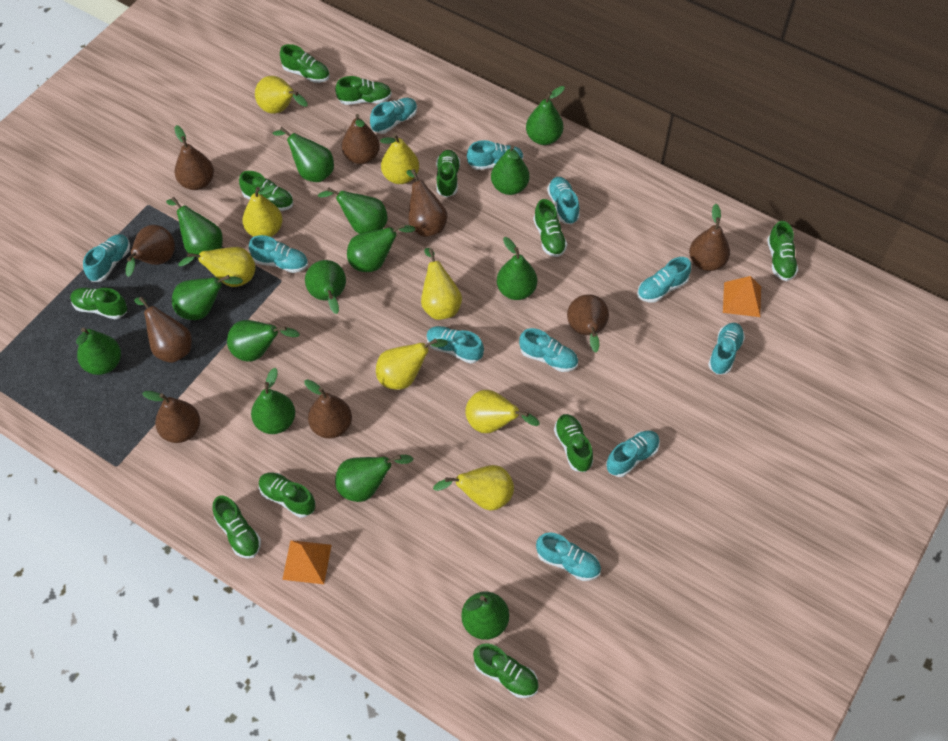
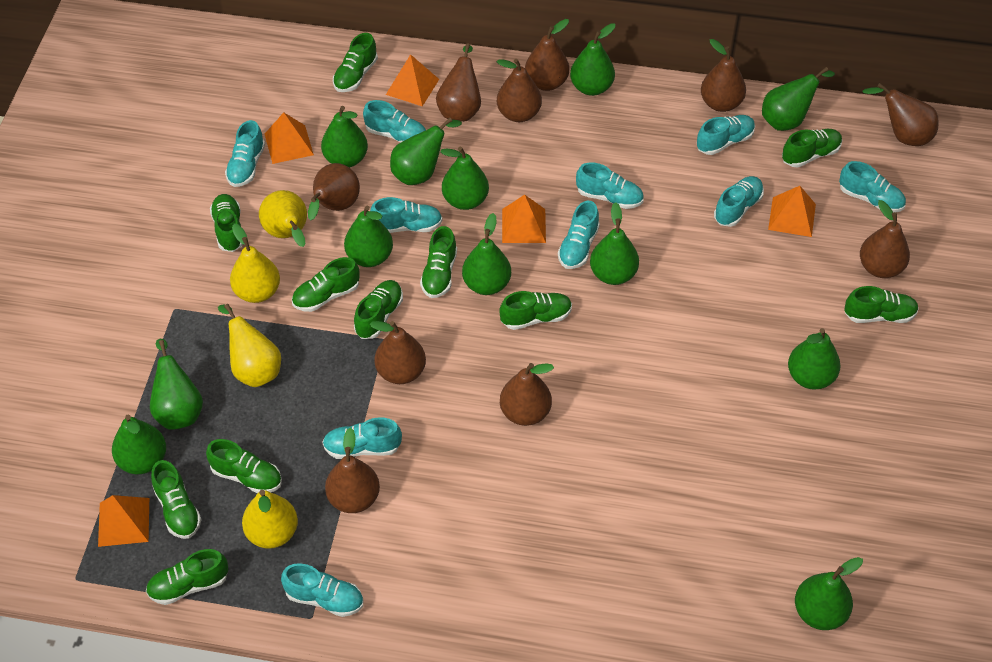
brown pear: [126,225,175,277] [134,297,192,363] [142,391,200,443] [175,125,214,190] [304,379,352,439] [342,114,380,164] [407,169,447,237] [567,294,609,352] [689,204,730,271] = 9 -> [308,163,360,220] [325,427,380,513] [370,321,426,384] [436,43,481,122] [497,59,542,122] [500,363,554,426] [525,19,569,91] [701,39,746,112] [860,200,910,278] [862,83,939,146] = 10
green pear: [76,328,121,375] [166,197,223,258] [172,275,243,320] [227,320,300,362] [251,368,295,434] [273,127,334,182] [305,260,346,314] [318,187,388,234] [335,455,414,502] [347,224,416,272] [461,592,509,640] [491,145,530,195] [497,237,537,300] [526,86,565,145] = 14 -> [112,414,166,474] [150,339,203,430] [321,106,368,167] [344,206,393,267] [390,117,462,185] [440,147,489,210] [462,213,511,295] [570,23,615,96] [590,202,639,285] [762,67,835,131] [788,328,841,390] [795,557,863,630] = 12
orange pyramid: [282,540,332,584] [723,276,761,317] = 2 -> [98,495,149,547] [265,112,314,164] [386,54,439,106] [502,195,546,243] [768,186,816,237] = 5
turquoise shoe: [83,234,130,282] [249,235,308,273] [370,98,417,134] [427,326,484,364] [467,140,524,170] [519,328,578,372] [536,532,601,581] [547,177,580,224] [606,430,660,477] [637,257,691,303] [708,323,745,375] = 11 -> [225,120,265,187] [281,563,363,617] [322,417,402,459] [363,100,426,143] [370,197,442,233] [558,201,600,269] [576,163,644,209] [697,115,755,155] [714,176,764,227] [839,161,906,212] = 10
yellow pear: [178,247,256,287] [242,185,283,237] [255,76,308,114] [376,338,448,390] [380,133,419,184] [421,248,462,320] [433,465,514,511] [465,390,540,433] = 8 -> [218,304,281,387] [230,224,280,303] [242,490,298,549] [259,190,307,247] = 4

